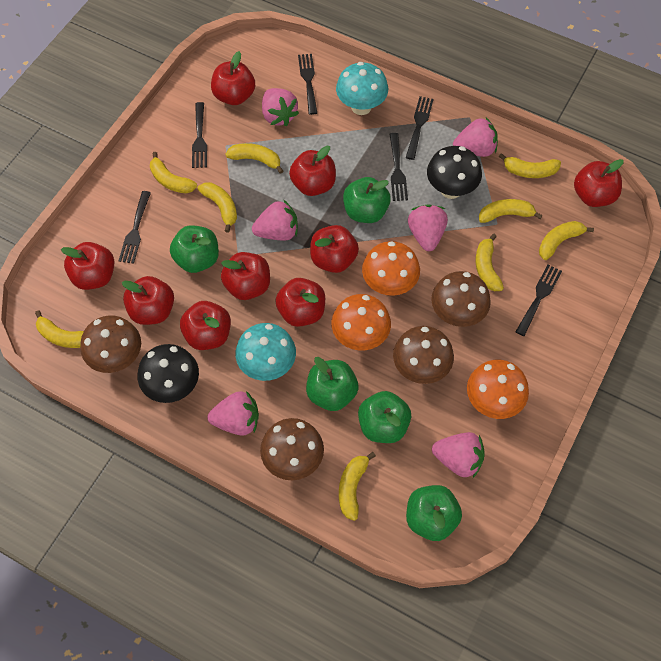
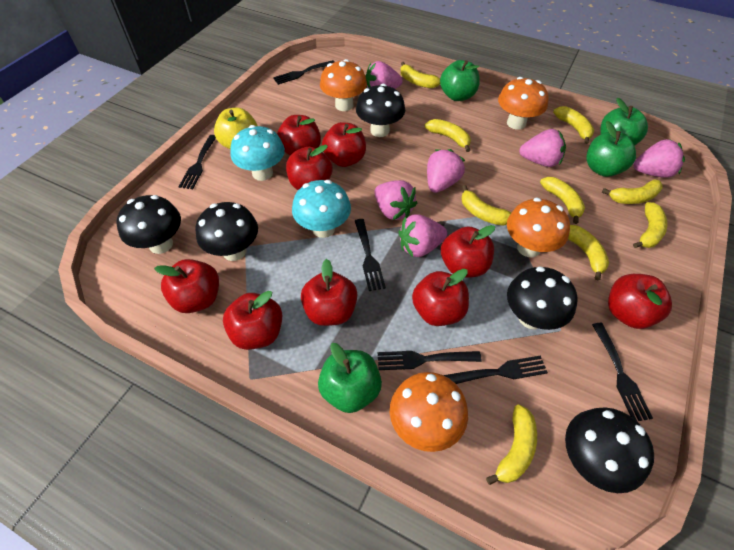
black mushroom: [138,344,199,403] [427,146,482,199] = 2 -> [116,195,181,254] [195,202,258,261] [356,84,405,137] [507,266,578,330] [565,407,654,493] = 5
brown mushroom: [80,315,141,373] [260,418,324,480] [393,326,454,384] [431,271,491,327] = 4 -> none = 0
green apple: [170,225,219,273] [306,357,359,411] [343,177,391,223] [358,391,411,443] [406,485,462,541] = 5 -> [318,343,382,413] [440,60,480,101] [586,121,636,177] [600,98,648,146] = 4
orange mushroom: [331,294,391,350] [362,241,420,296] [467,360,529,419] = 3 -> [320,59,367,111] [390,372,468,452] [498,77,549,130] [507,198,570,258] = 4
yellow apple: none = 0 -> [214,108,257,149] = 1

